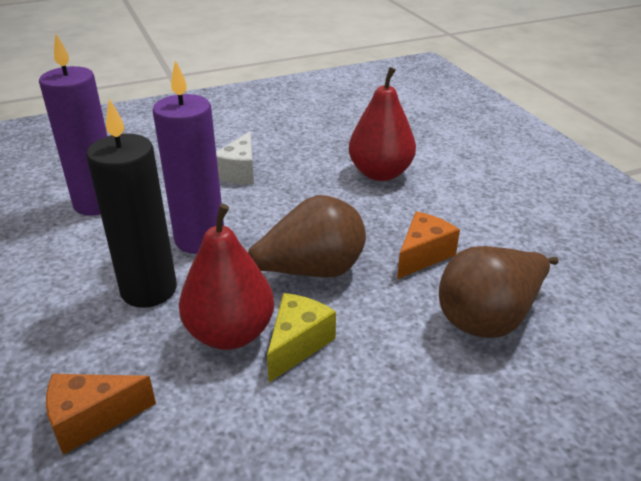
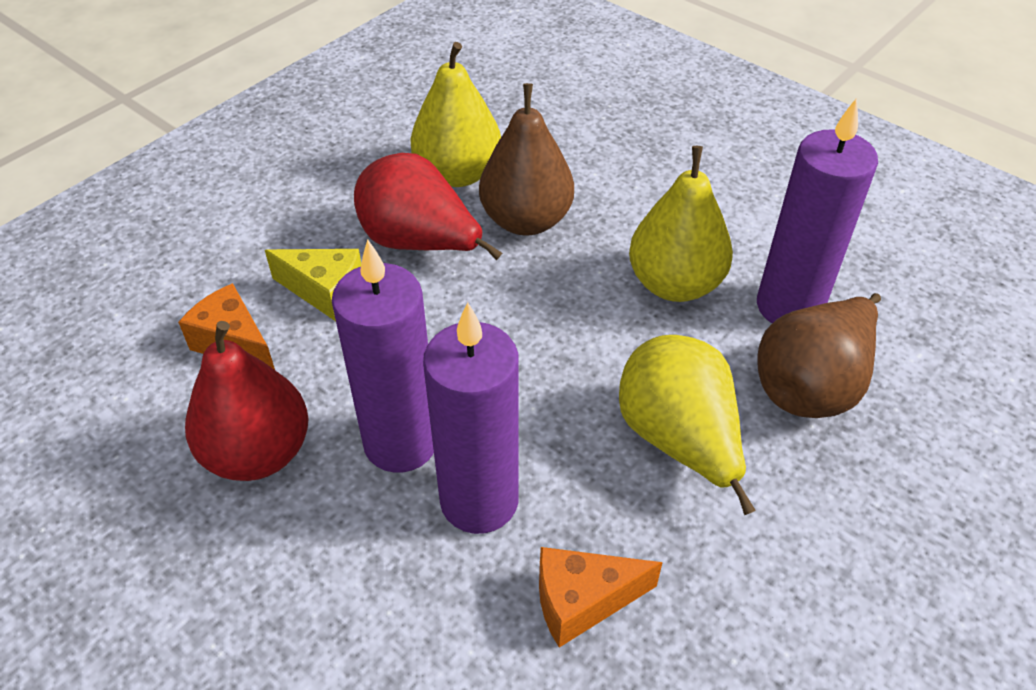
black candle: [86,99,177,308] = 1 -> none = 0
purple candle: [39,33,107,216] [153,60,224,254] = 2 -> [332,239,434,473] [423,302,519,534] [757,98,878,323] = 3
white cheese: [216,131,254,184] = 1 -> none = 0
yellow pear: none = 0 -> [410,42,501,187] [619,335,756,515] [629,146,733,302] = 3

